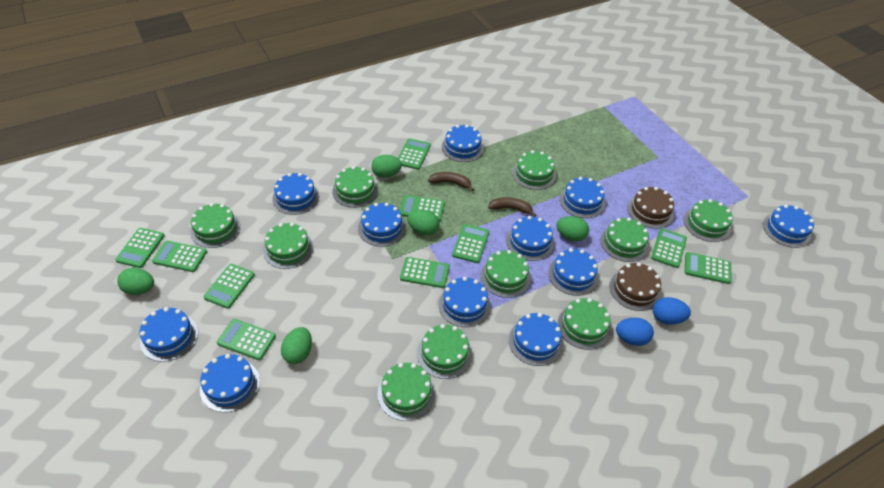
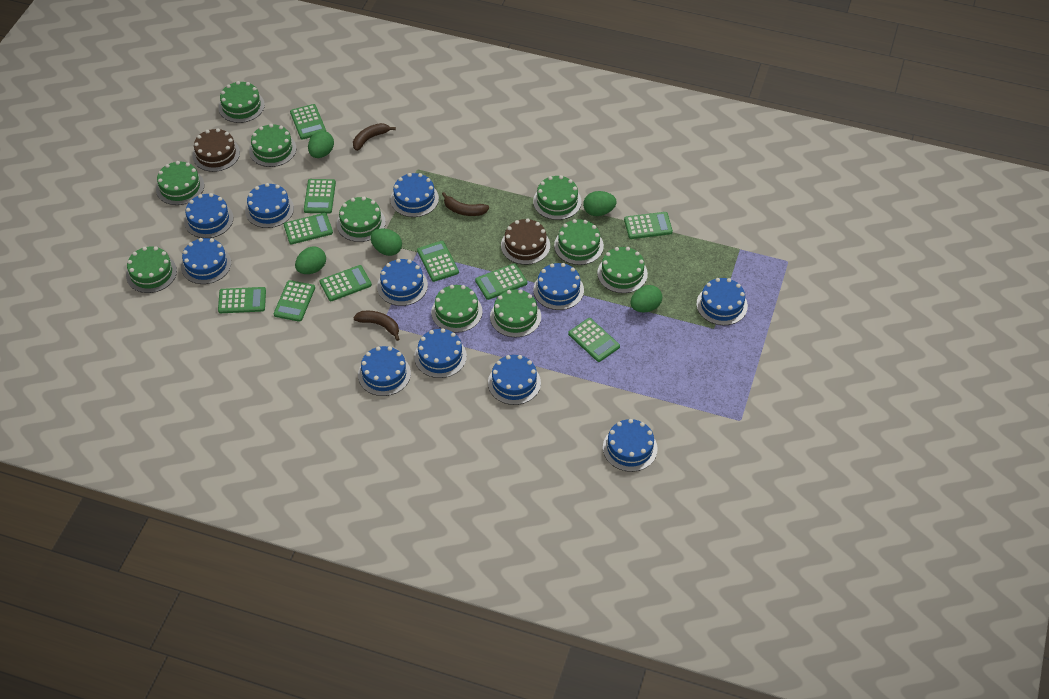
blue egg: [616,318,654,346] [653,297,691,325] = 2 -> none = 0
brown banana: [428,172,475,191] [488,197,537,217] = 2 -> [353,123,396,151] [353,311,399,341] [442,192,489,216] = 3

